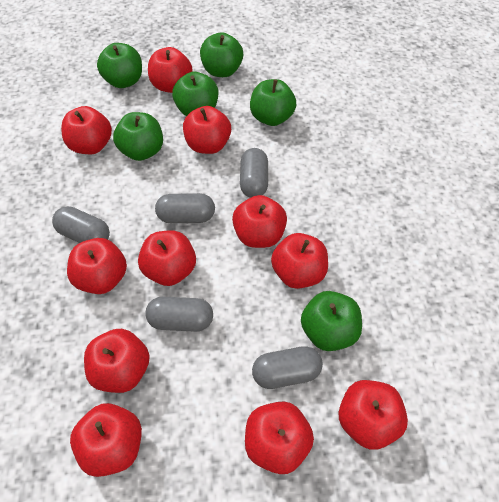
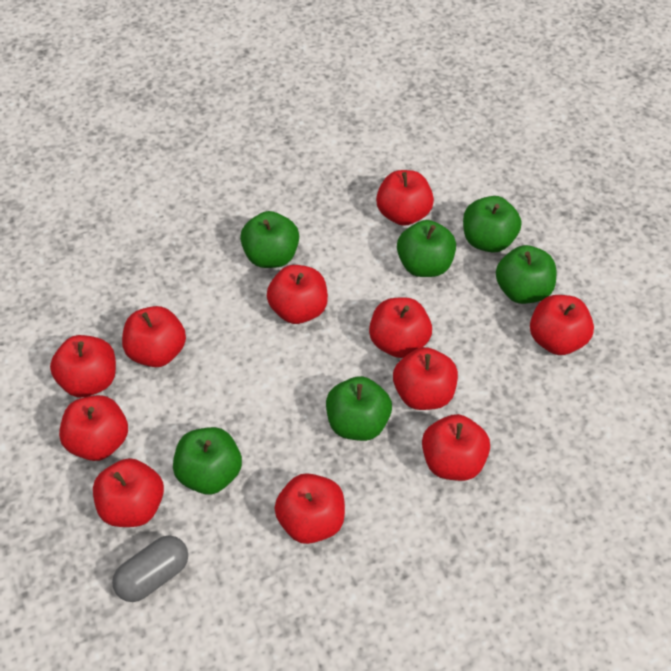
grey capsule: [52,206,110,243] [145,297,213,332] [155,193,215,223] [240,148,268,198] [252,346,323,389] = 5 -> [112,535,188,602] = 1

